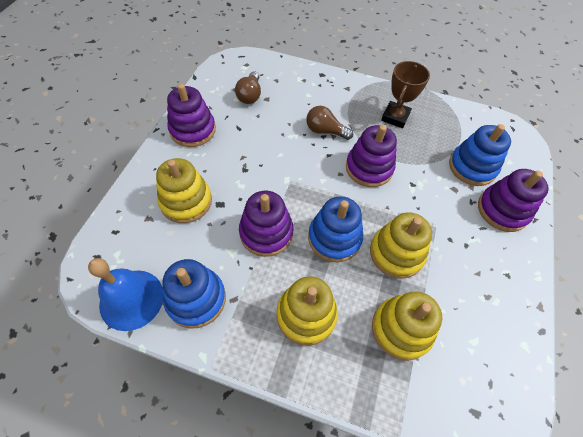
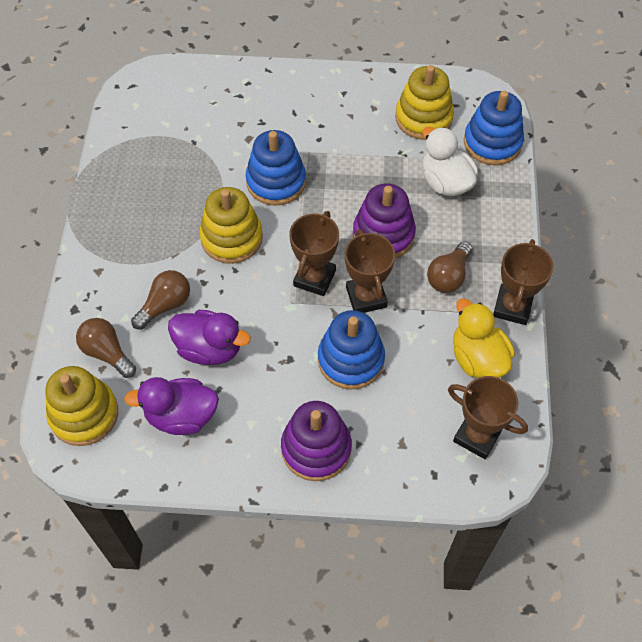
blue bell: [88,258,163,331] = 1 -> none = 0
brown light bulb: [235,71,261,104] [306,106,353,140] = 2 -> [76,318,136,378] [131,270,190,330] [427,241,472,293] = 3
brown trophy: [381,61,430,128] = 1 -> [289,211,339,296] [345,229,395,313] [448,376,528,459] [493,239,554,325] = 4
purple duck: none = 0 -> [124,377,219,435] [168,310,251,365] = 2
purple stacking toy: [167,84,216,147] [239,191,294,257] [346,125,397,187] [478,169,549,232] = 4 -> [281,401,352,481] [353,183,416,258] = 2
white duck: none = 0 -> [422,127,478,196] = 1
yellow duck: none = 0 -> [453,298,515,378] = 1
yellow stacking toy: [156,158,212,223] [276,276,338,346] [370,212,432,279] [372,291,442,361] = 4 -> [45,366,118,446] [199,187,263,264] [395,65,454,140] = 3

